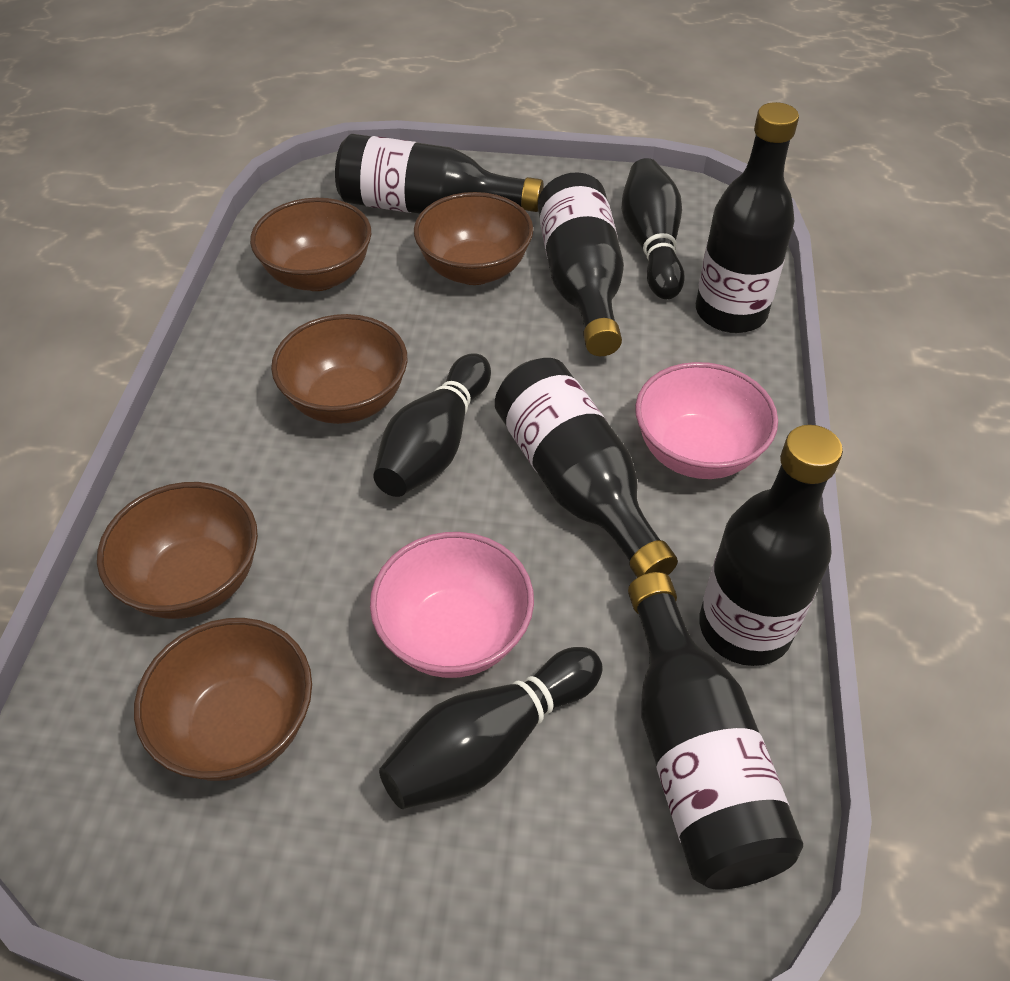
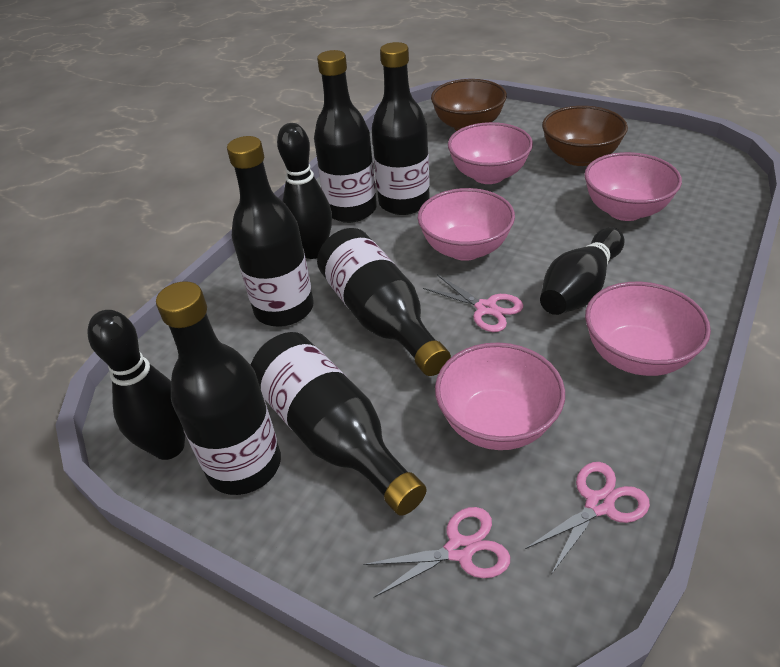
brown bowl: [97,482,258,619] [134,618,312,781] [250,198,371,291] [271,314,407,424] [414,192,533,285] = 5 -> [431,79,507,131] [542,106,628,166] = 2
pink bowl: [370,532,534,678] [635,362,778,479] = 2 -> [417,188,515,261] [435,342,565,450] [448,122,533,184] [584,152,682,221] [585,282,711,376] = 5
pink scissors: none = 0 -> [363,507,510,597] [423,275,523,332] [525,462,650,573] = 3

